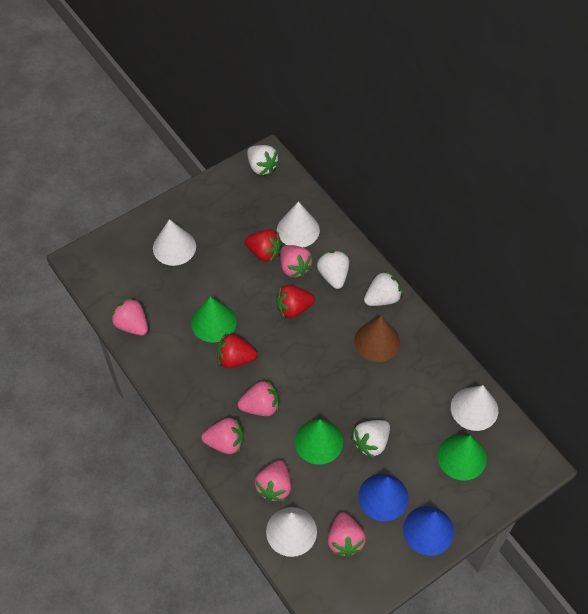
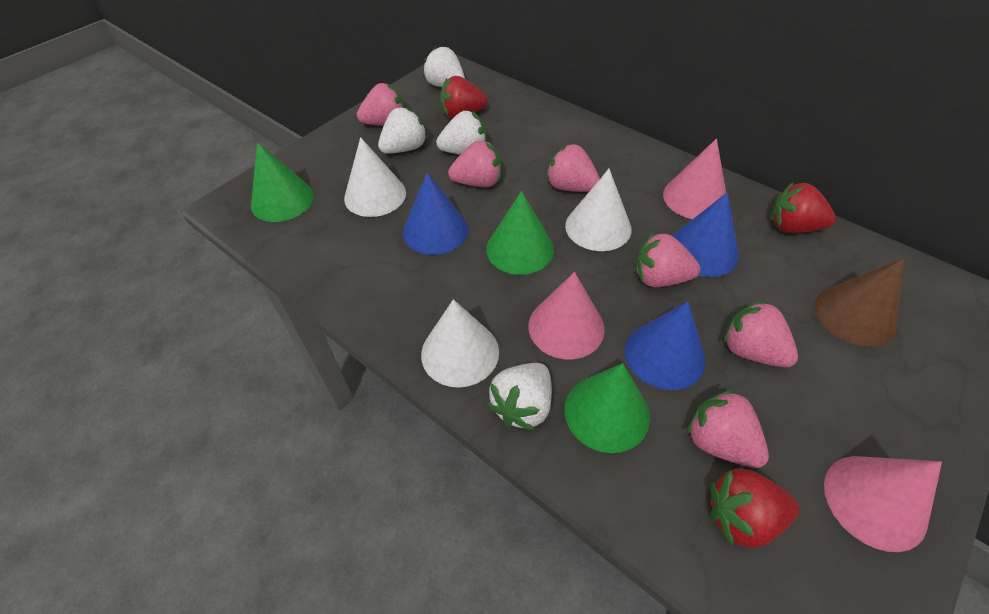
blue cone: [358,474,408,522] [403,506,454,556] = 2 -> [403,173,468,255] [625,301,706,390] [673,192,739,277] = 3
pink cone: none = 0 -> [528,272,605,359] [663,139,726,219] [824,456,942,552] = 3
white cone: [153,219,196,266] [266,507,317,557] [277,201,320,247] [451,385,498,431] = 4 -> [344,137,406,217] [421,299,499,388] [565,169,632,251] = 3

